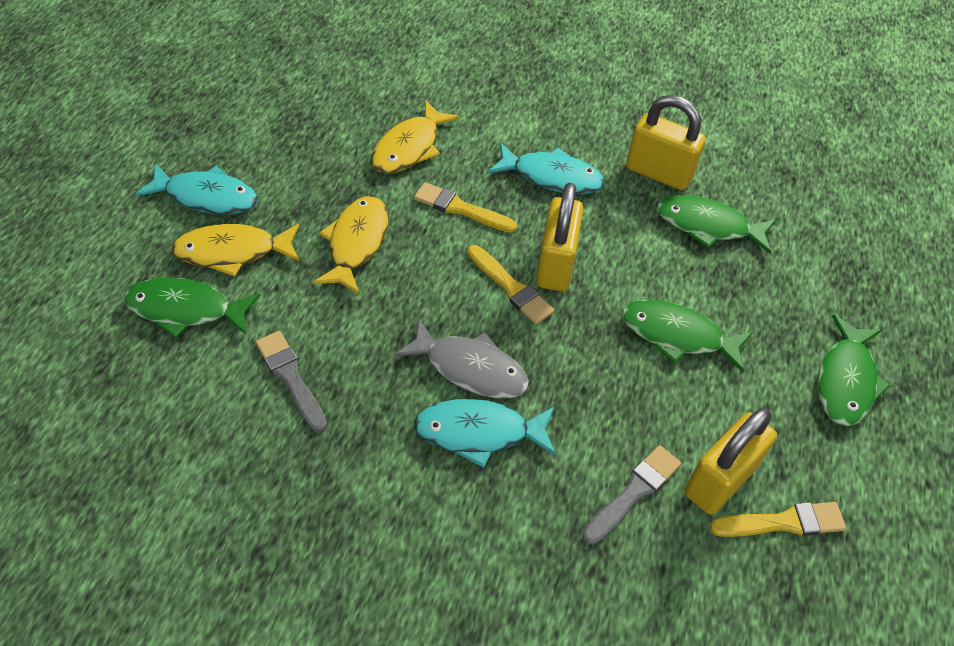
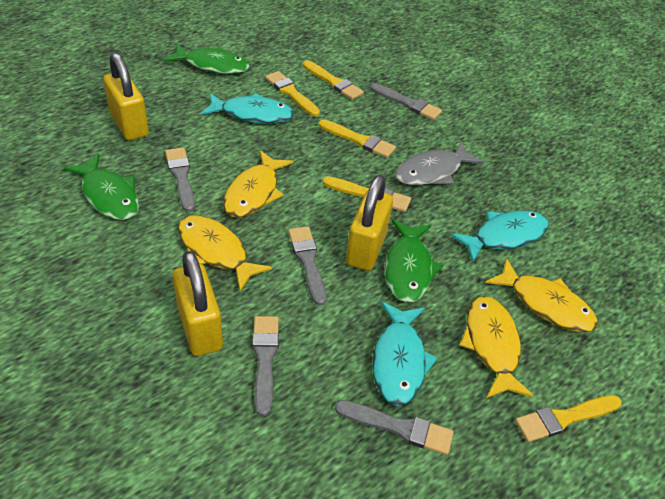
green fish: [124,277,260,338] [622,300,753,372] [657,195,776,254] [818,315,891,426] = 4 -> [64,154,139,220] [164,44,250,74] [385,220,443,303] = 3
grey brush: [256,331,327,432] [583,445,681,545] = 2 -> [165,147,195,212] [252,316,279,416] [288,226,326,306] [335,400,454,455] [370,83,442,120] = 5
yellow brush: [414,182,517,232] [467,245,554,324] [710,502,846,537] = 3 -> [265,71,320,116] [303,60,364,100] [319,119,396,158] [322,176,411,212] [515,395,622,442] = 5
yellow fish: [172,224,300,277] [313,196,388,295] [371,100,460,174] = 3 -> [178,215,272,291] [223,150,293,218] [459,296,534,398] [485,258,598,332] = 4

